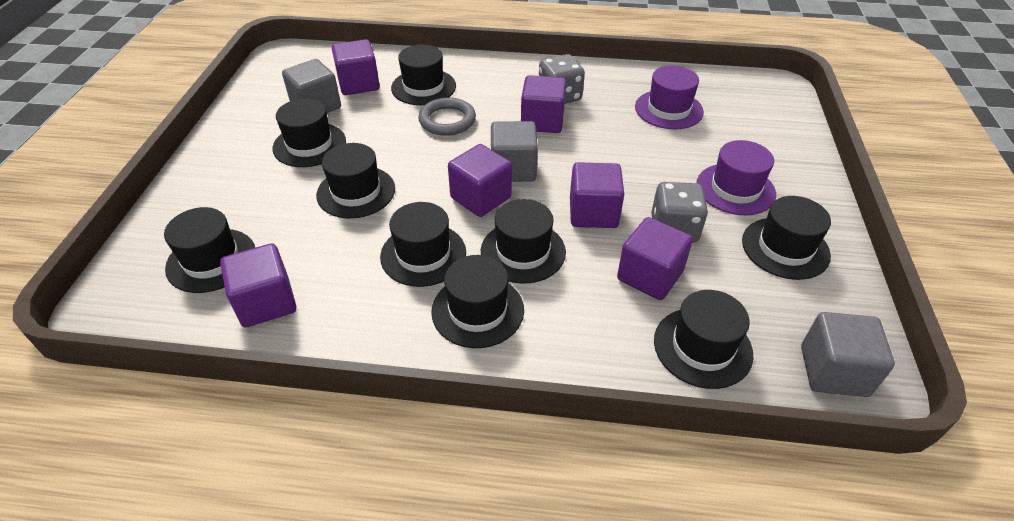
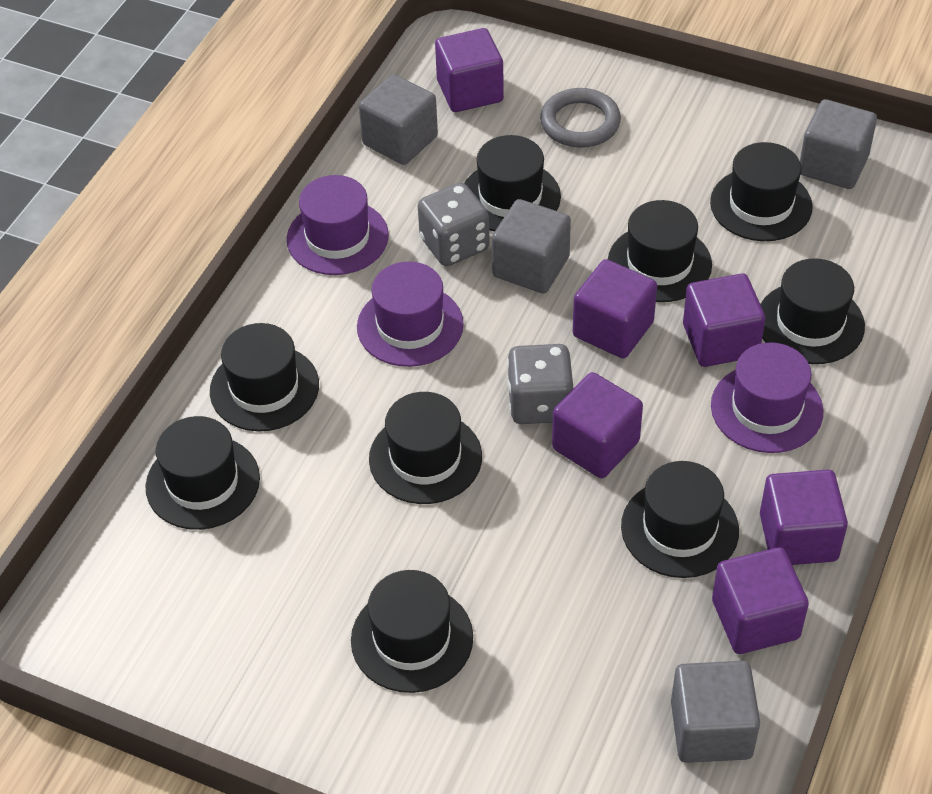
grey cube: [282,59,341,113] [491,121,538,182] [801,312,895,397] = 3 -> [359,75,438,165] [492,199,571,293] [671,661,760,763] [800,99,877,189] = 4
purple hat: [635,66,704,129] [697,140,776,215] = 2 -> [287,175,389,275] [357,261,464,367] [711,342,823,453] = 3

